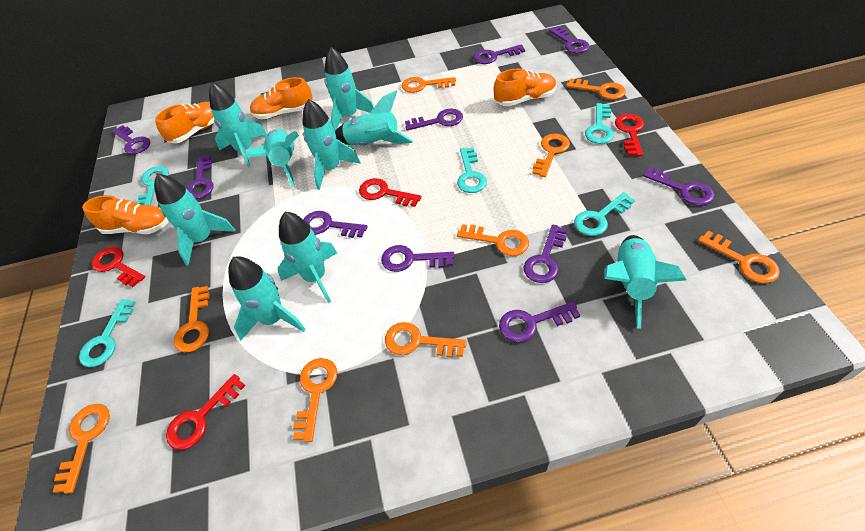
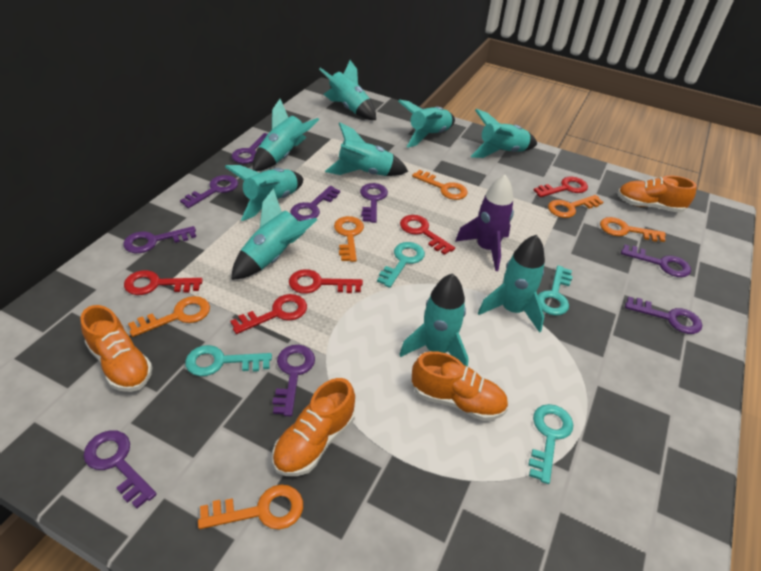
orange key: [53,404,110,494] [174,286,210,352] [293,358,338,442] [385,322,467,358] [402,77,456,93] [457,224,529,256] [532,134,570,177] [566,78,626,100] [698,231,780,283] = 9 -> [128,296,210,337] [198,485,303,529] [334,216,364,262] [412,170,468,200] [548,195,603,218] [600,217,666,242] = 6
purple key: [112,125,150,154] [186,156,213,199] [303,211,368,238] [381,245,454,272] [405,109,463,131] [474,44,525,64] [499,302,580,342] [524,225,567,283] [549,26,590,53] [643,167,715,206] = 10 -> [84,430,157,509] [123,226,196,253] [180,175,238,208] [231,133,268,164] [272,345,315,416] [290,186,340,221] [360,183,388,223] [621,245,691,277] [625,296,702,334] = 9
purple rocket: none = 0 -> [455,175,514,271] = 1
red key: [92,247,145,287] [166,374,246,450] [359,178,421,207] [615,114,644,156] = 4 -> [124,270,203,295] [230,294,307,334] [289,269,363,294] [400,215,455,255] [534,177,588,197] = 5
turquoise key: [79,299,136,367] [136,166,169,205] [457,147,487,193] [574,192,635,236] [585,103,614,144] = 5 -> [185,345,272,376] [377,242,425,288] [528,404,573,484] [538,266,573,316] = 4

